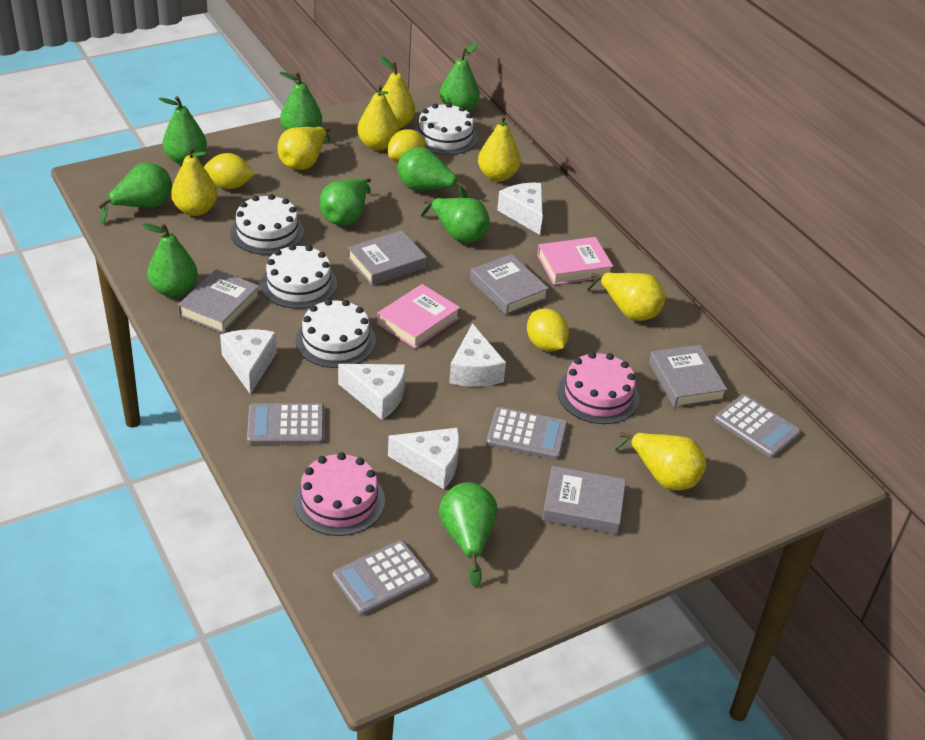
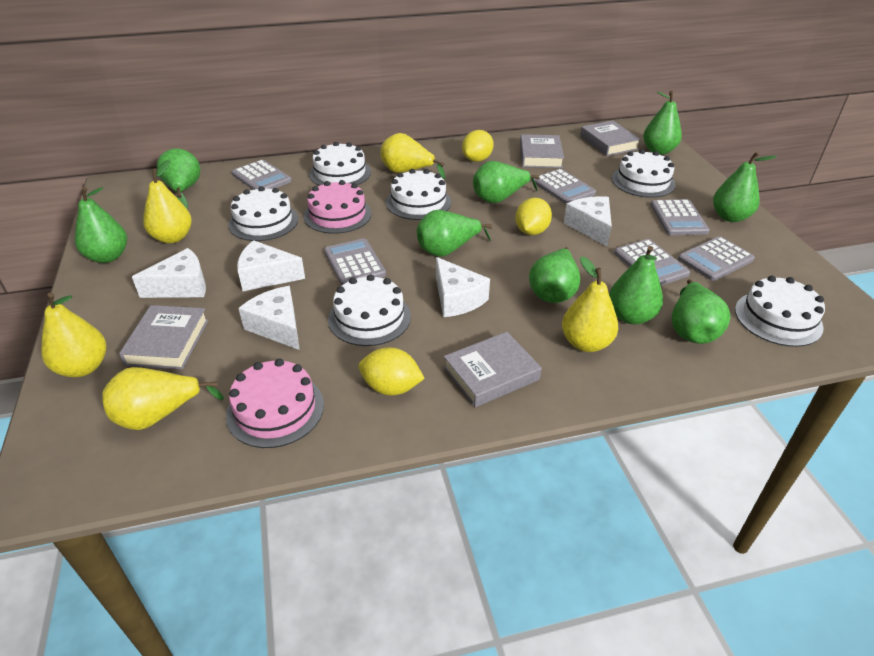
grey book: [178,269,260,334] [348,230,427,286] [470,254,549,315] [542,466,626,534] [649,345,727,408] = 5 -> [119,305,208,369] [443,332,542,407] [520,134,564,168] [580,120,641,156] = 4
grey calculator: [247,403,324,445] [333,540,431,615] [486,407,568,460] [714,394,801,458] = 4 -> [232,159,292,190] [324,238,386,285] [533,169,596,204] [614,239,690,285] [650,199,710,235] [678,236,755,281] = 6
pink book: [377,284,460,349] [537,237,613,285] = 2 -> none = 0
white cake: [230,194,304,255] [260,244,337,309] [296,299,376,368] [414,103,478,155] = 4 -> [228,186,298,241] [309,142,371,186] [328,274,411,346] [386,169,451,220] [612,149,676,198] [735,276,825,347] = 6
yellow pear: [171,146,218,216] [278,127,330,170] [357,84,399,151] [379,56,415,129] [478,115,521,182] [587,272,665,321] [615,432,706,490] = 7 -> [41,293,106,377] [102,367,224,430] [143,160,192,244] [380,133,445,179] [562,256,618,352] = 5

